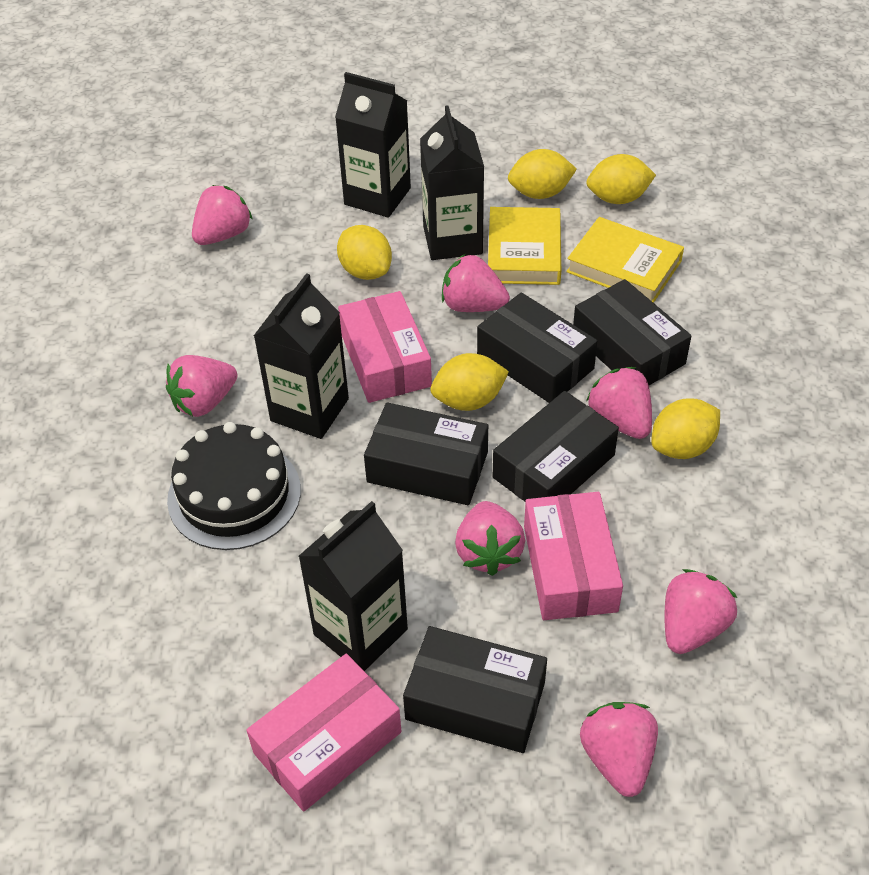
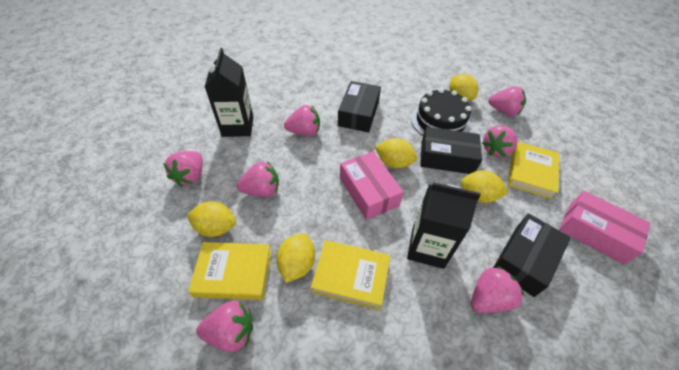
black box: [364,402,488,505] [403,626,547,753] [477,292,598,403] [493,391,619,502] [573,279,692,385] = 5 -> [338,81,381,132] [420,127,482,174] [493,214,571,297] = 3
black carton: [254,273,349,439] [298,501,408,671] [335,72,411,218] [420,105,484,260] = 4 -> [205,48,253,137] [407,182,481,269] = 2
pink box: [246,654,402,811] [338,291,432,403] [524,492,623,620] = 3 -> [340,151,404,220] [559,191,650,265] = 2
yellow book: [488,207,561,285] [566,217,684,303] = 2 -> [188,242,271,300] [311,240,390,310] [508,141,559,199] = 3

